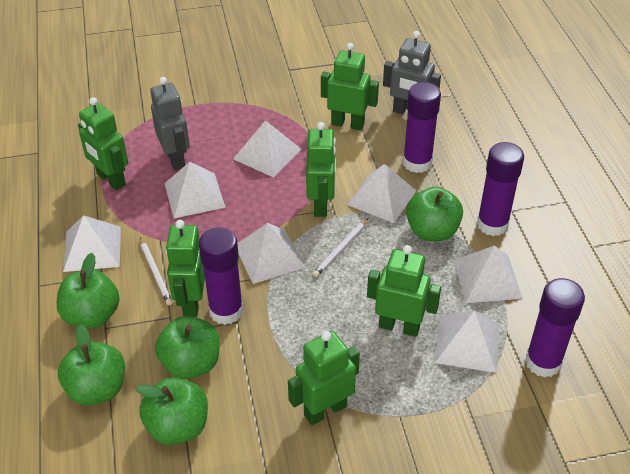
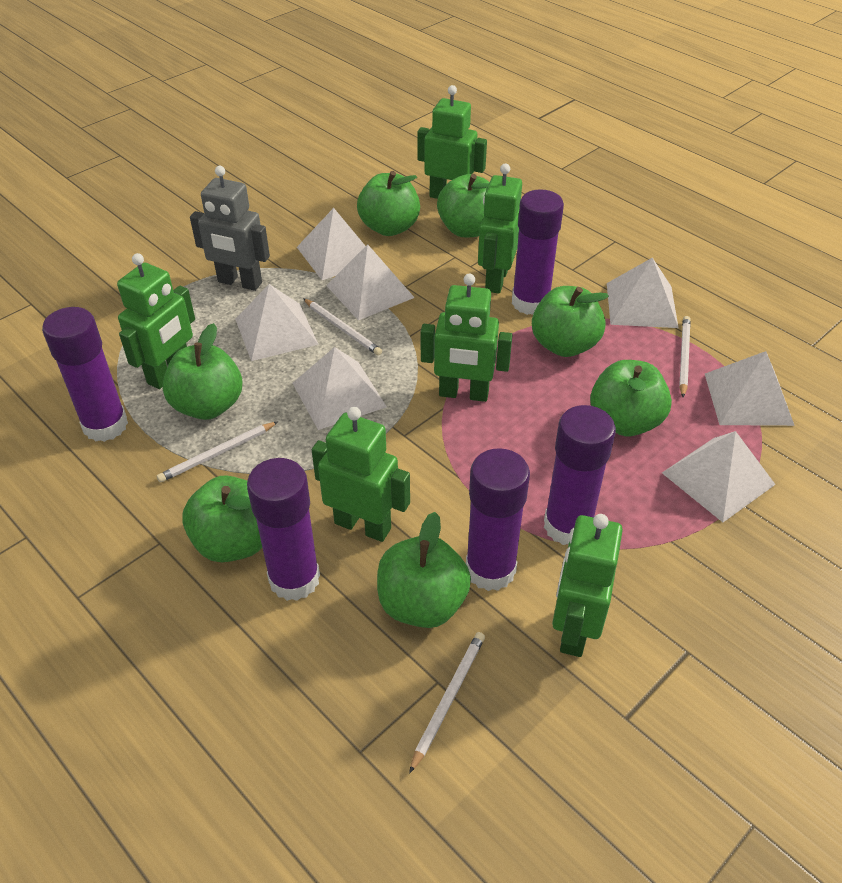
green apple: [57,253,120,329] [58,325,125,406] [136,377,208,445] [155,316,219,379] [406,187,463,241] = 5 -> [162,323,242,420] [182,475,262,562] [357,171,420,236] [377,512,471,628] [437,174,490,237] [532,286,609,357] [590,360,672,436] = 7
grey robot: [150,77,190,170] [383,31,441,114] = 2 -> [190,166,270,291] = 1
purple glue stick: [199,227,243,325] [403,82,441,173] [477,142,524,236] [525,278,585,378] = 4 -> [42,307,128,442] [247,458,320,601] [466,448,530,591] [512,189,564,315] [544,405,616,545] = 5
white pencil: [140,237,173,305] [313,219,368,277] = 2 -> [157,422,278,483] [303,298,382,356] [409,632,485,774] [679,316,691,397] = 4

